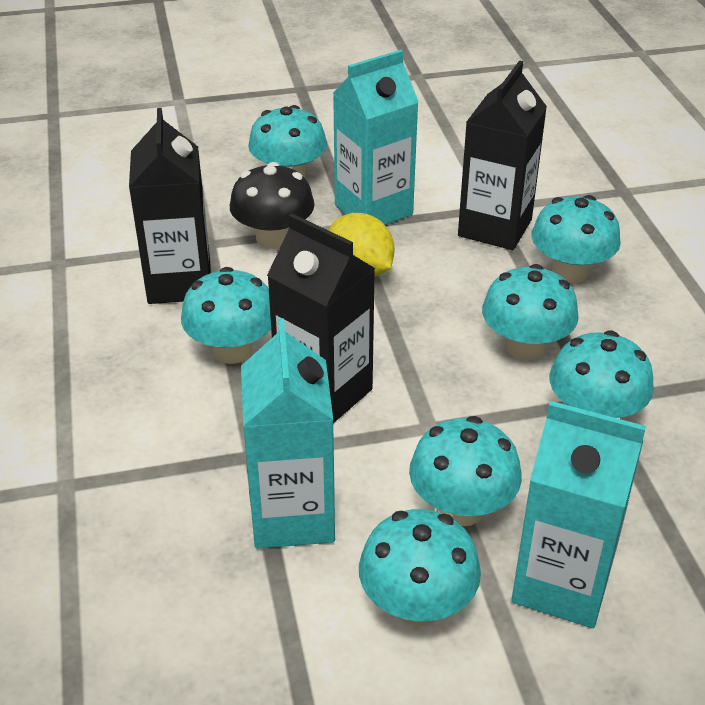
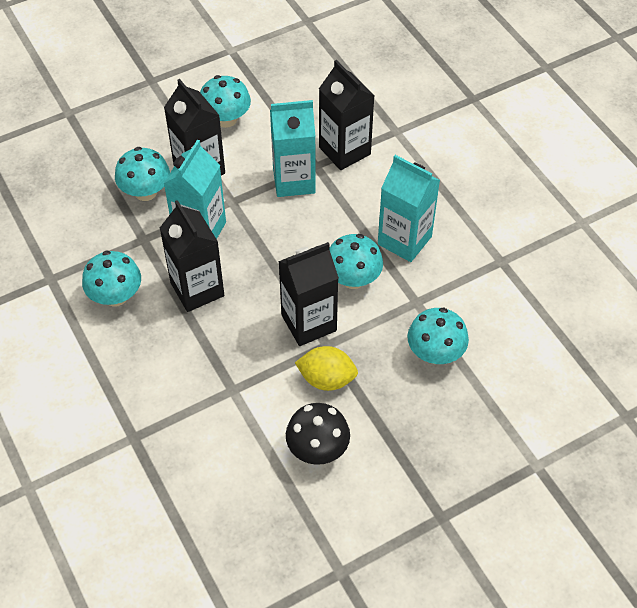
black carton: [129,108,211,304] [267,213,376,423] [458,60,547,250] = 3 -> [160,200,224,312] [164,79,225,176] [278,242,339,346] [319,60,374,170] = 4
turquoise mushroom: [181,267,271,364] [248,105,327,178] [359,509,481,626] [409,416,522,526] [482,264,579,360] [532,195,621,283] [549,331,654,418] = 7 -> [82,250,141,306] [115,147,170,201] [200,75,251,128] [329,234,383,289] [407,308,469,364] = 5

